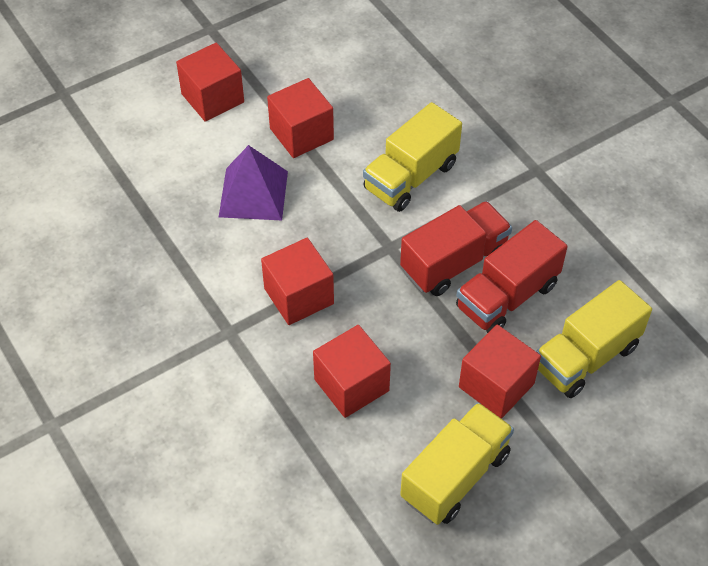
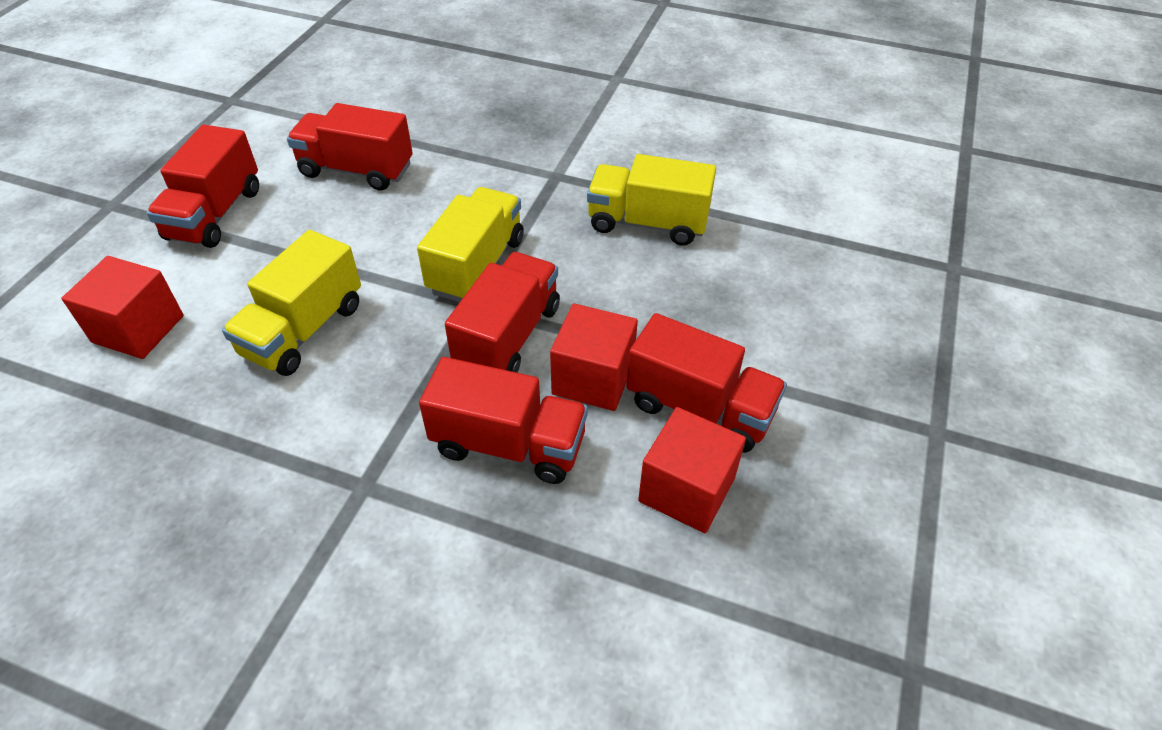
purple pyramid: [219,145,288,220] = 1 -> none = 0
red cube: [176,43,244,122] [261,238,334,325] [267,78,334,158] [313,325,391,418] [459,325,541,419] = 5 -> [61,256,184,359] [550,303,638,411] [638,407,746,533] = 3
red truck: [400,201,512,296] [456,220,568,333] = 2 -> [146,125,259,248] [287,103,413,190] [419,357,588,484] [445,252,560,373] [626,313,787,453] = 5

